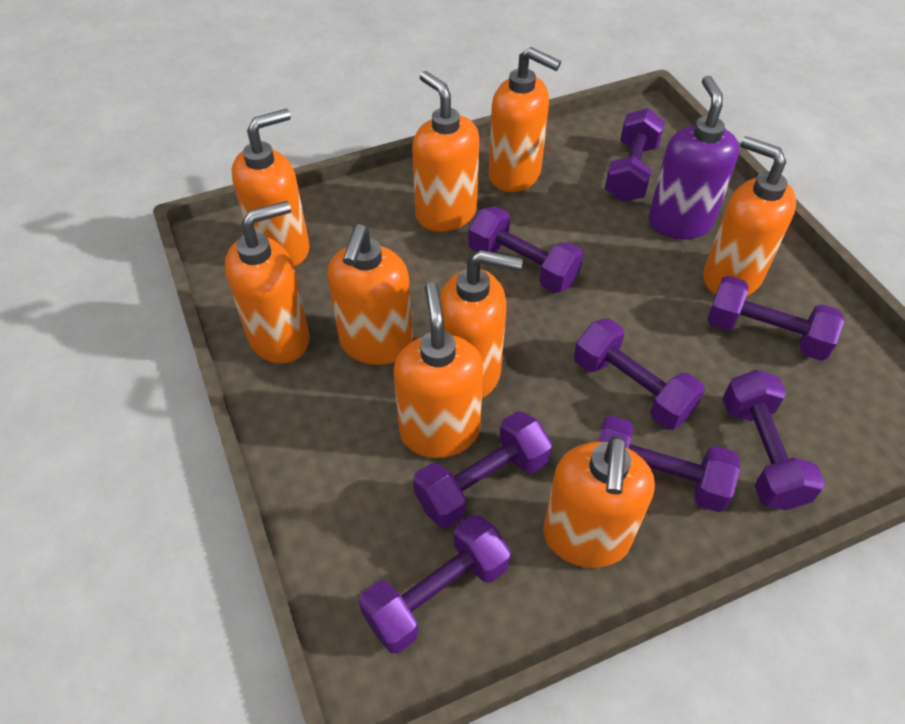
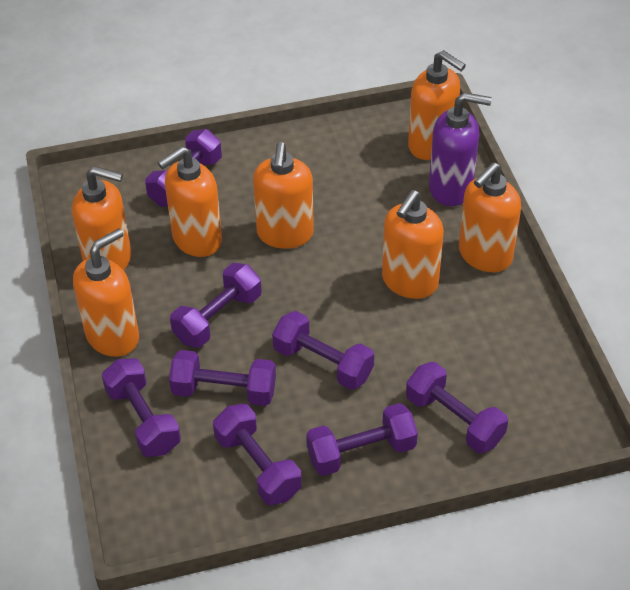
orange soap dispenser: [225,201,309,364] [232,109,310,267] [327,224,413,365] [394,282,483,458] [412,71,479,232] [440,250,523,398] [489,47,561,192] [543,435,655,568] [703,136,796,296] = 9 -> [72,166,131,270] [73,228,139,357] [158,146,222,257] [253,142,314,249] [382,190,444,299] [408,50,466,160] [459,162,521,272] = 7

